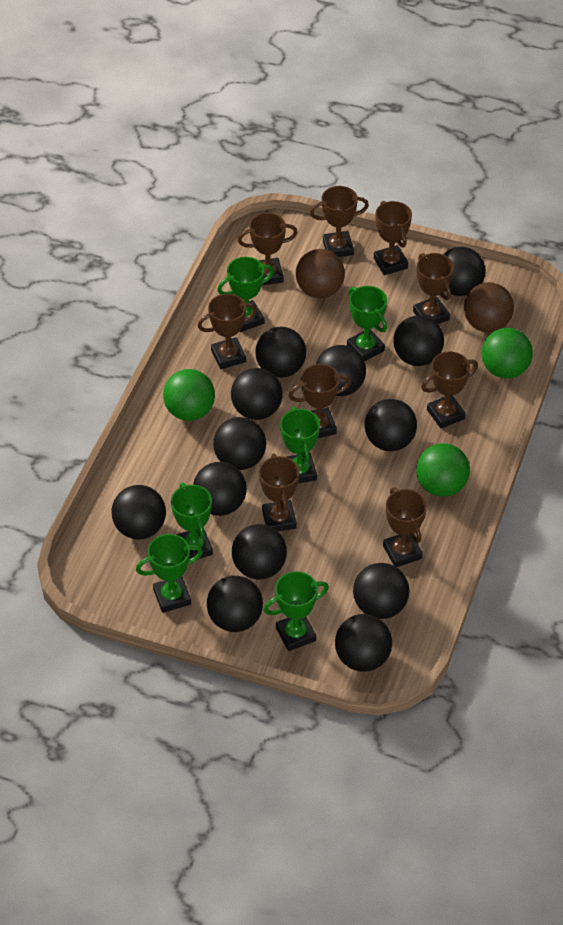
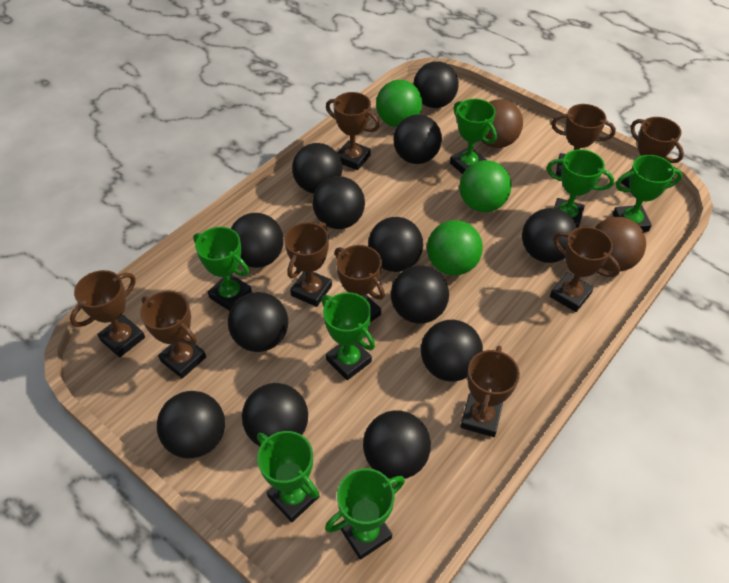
green trophy: [136,534,203,613] [171,483,213,559] [217,257,274,332] [264,571,329,651] [280,406,320,484] [347,286,387,361] = 6 -> [193,227,252,311] [257,431,320,522] [321,292,375,380] [325,468,405,560] [450,99,497,174] [547,149,614,228] [613,155,682,232] = 7

